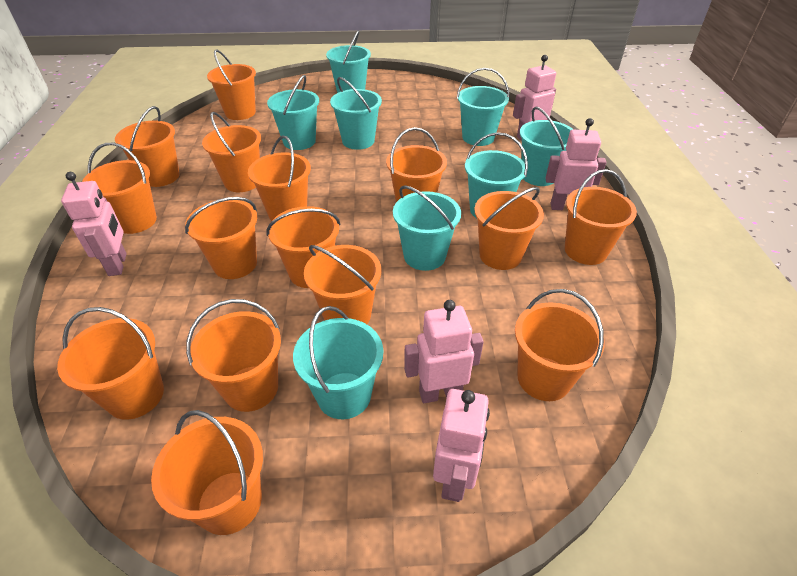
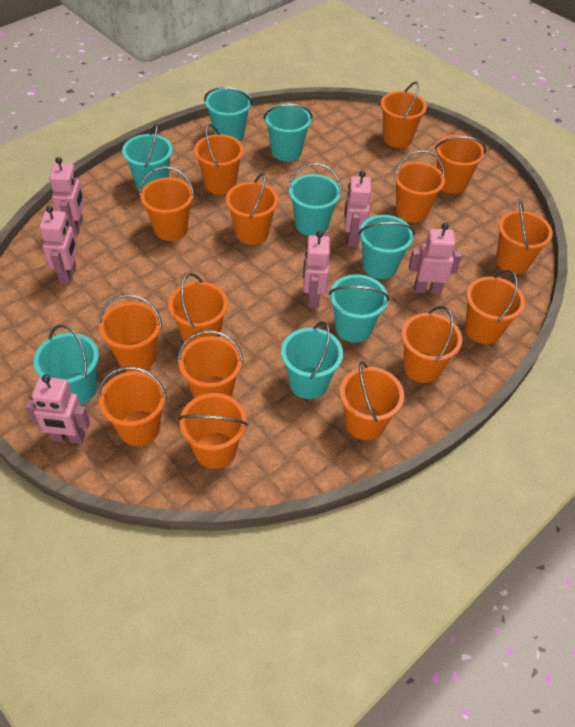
pink robot: [61,172,127,276] [404,300,484,403] [433,389,490,502] [513,55,556,141] [545,118,606,210] = 5 -> [25,374,90,444] [39,206,78,284] [49,157,85,236] [303,231,330,308] [344,171,371,247] [409,223,462,294] = 6

